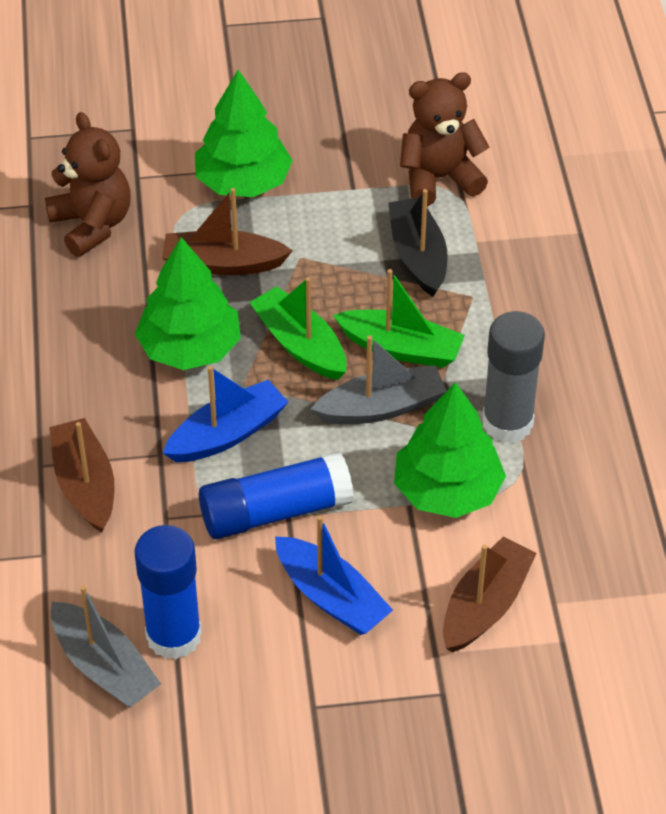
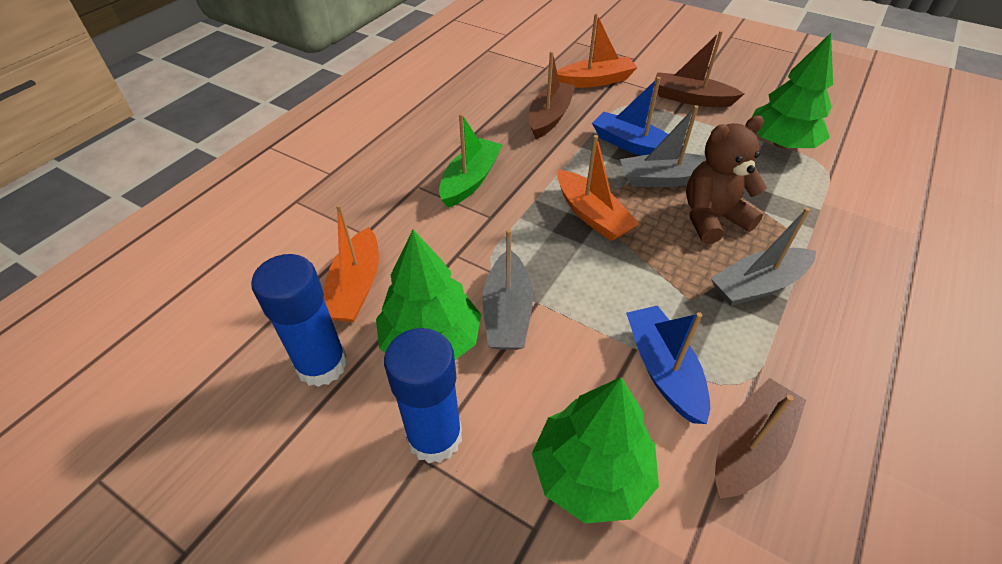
black boat: [388,189,448,297] = 1 -> none = 0
brown teddy bear: [45,112,131,257] [400,72,489,206] = 2 -> [686,115,767,244] = 1
green boat: [249,277,347,380] [333,269,465,368] = 2 -> [439,113,503,208] = 1
grey boat: [51,585,161,708] [311,336,447,424] = 2 -> [483,229,533,350] [620,105,706,187] [711,207,816,306] = 3
grey glue stick: [482,311,545,443] = 1 -> none = 0
orange boat: none = 0 -> [323,204,379,322] [557,13,638,88] [557,135,639,241] = 3

